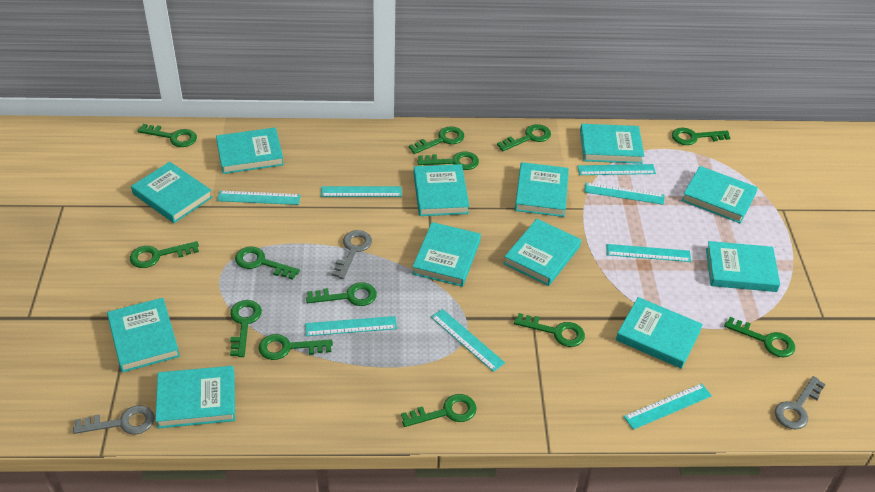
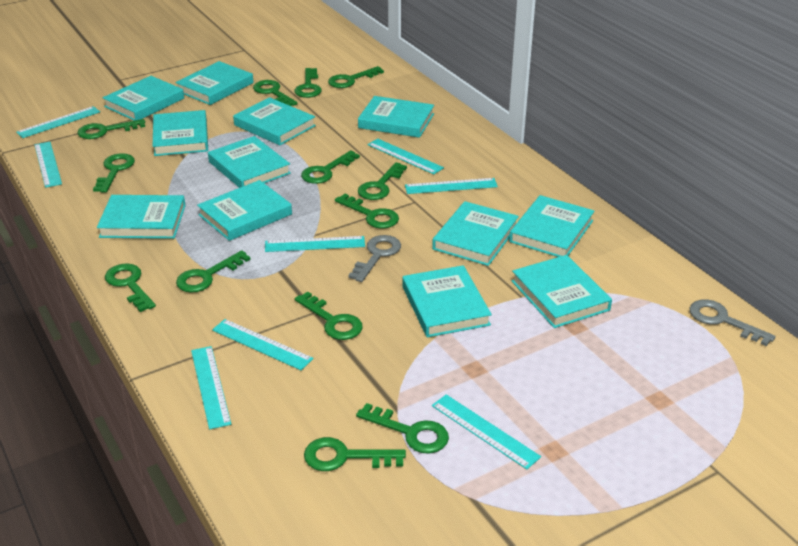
grey key: [73,405,155,435] [332,230,372,279] [775,376,826,429] = 3 -> [348,235,401,282] [689,299,776,346] = 2

